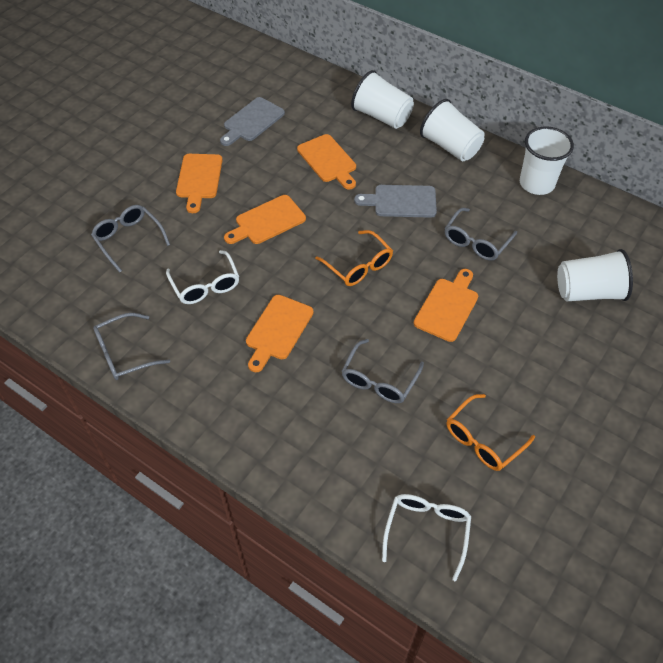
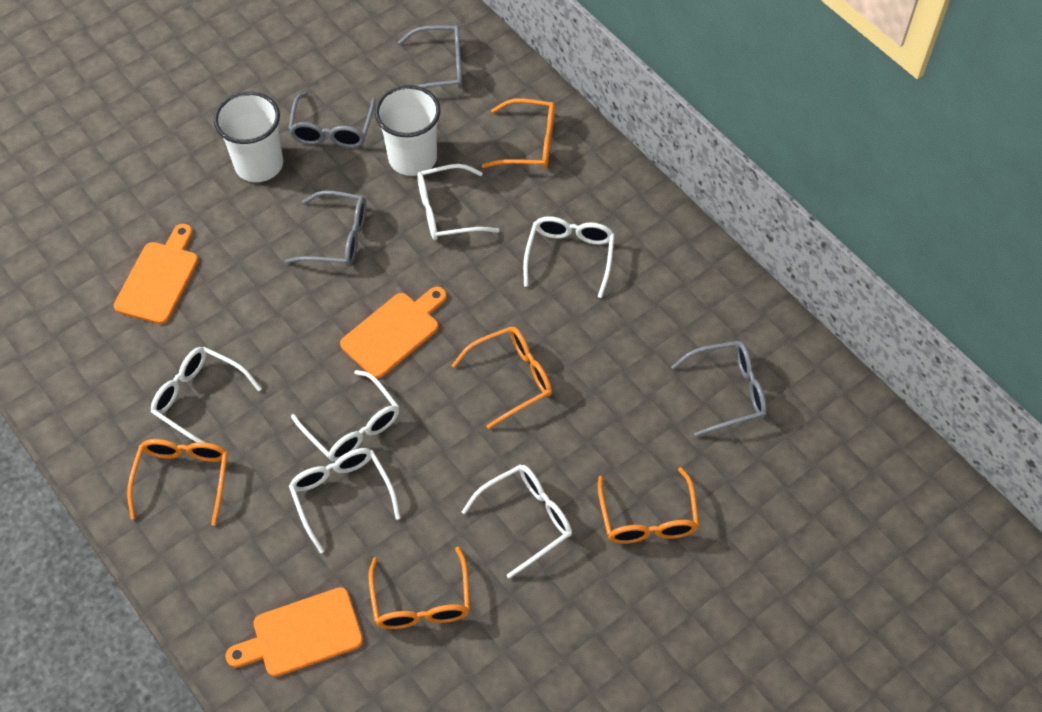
grey cutting board: [220,97,285,146] [354,185,437,218] = 2 -> none = 0
orange cutting board: [176,154,223,213] [224,195,306,244] [246,295,314,372] [297,134,356,190] [414,269,478,342] = 5 -> [114,224,199,324] [226,587,363,677] [340,287,447,379] = 3
orange glasses: [315,230,393,286] [447,394,535,471] = 2 -> [127,439,228,526] [368,547,470,629] [451,327,552,429] [482,98,555,169] [598,467,699,544] = 5
white cup: [351,70,414,129] [420,99,485,161] [520,126,574,195] [557,249,633,301] = 4 -> [214,92,283,182] [375,85,440,176] = 2
white glasses: [166,250,239,304] [382,494,471,581] = 2 -> [151,347,262,443] [289,448,401,554] [291,370,399,462] [417,164,499,240] [462,465,572,579] [523,216,615,298] = 6

